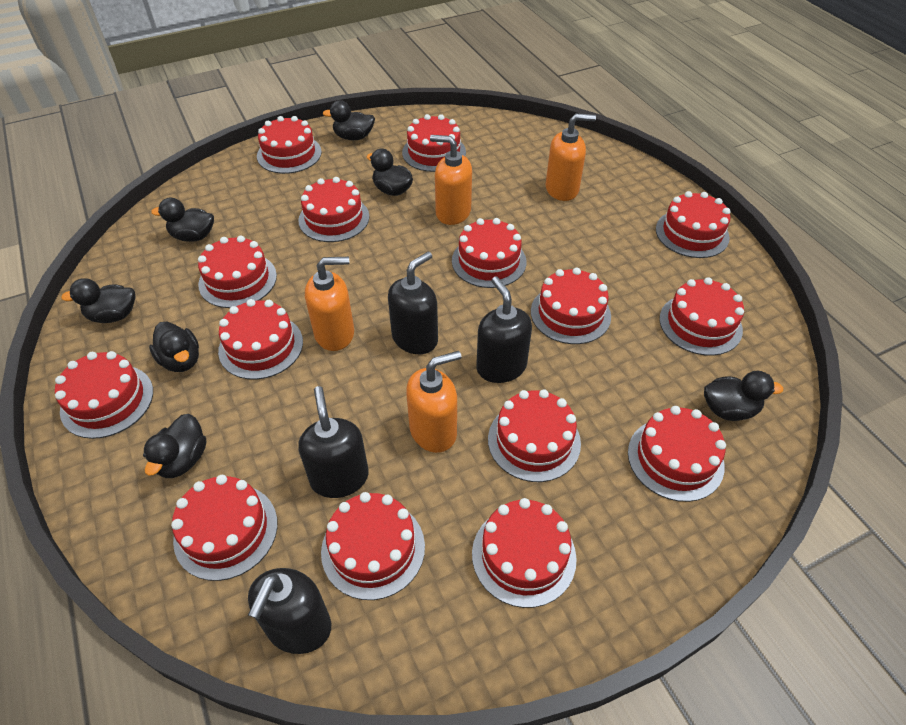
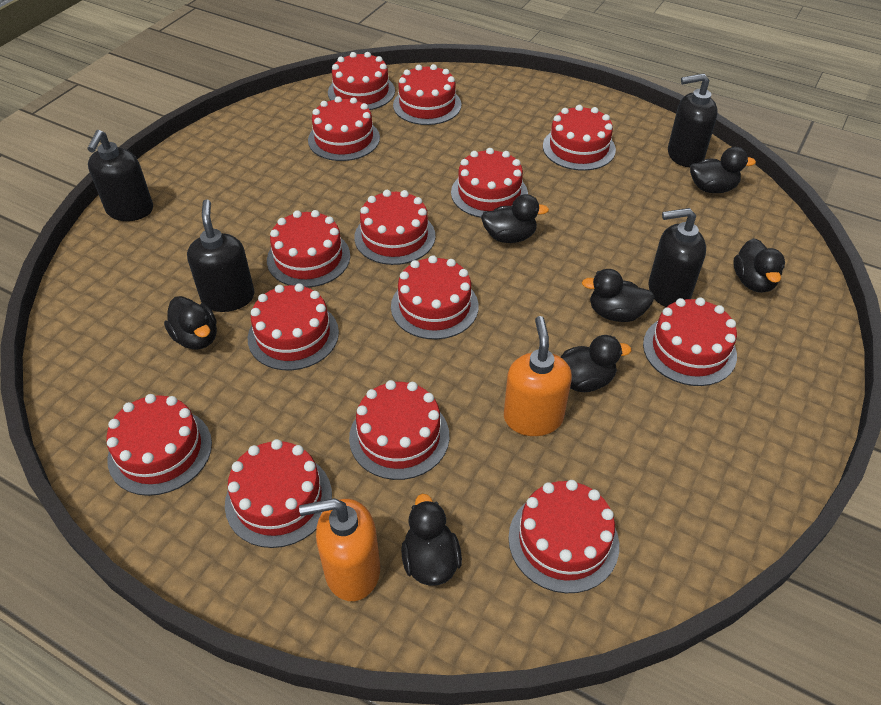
orange soap dispenser: [305,257,354,351] [406,351,461,453] [430,135,472,225] [546,113,596,201] = 4 -> [299,498,380,601] [504,316,572,436] = 2
red cake: [55,351,153,439] [171,475,278,581] [198,236,277,308] [218,299,303,380] [257,116,322,174] [298,177,369,242] [321,492,425,600] [402,114,466,172] [452,218,526,288] [472,498,577,608] [488,389,581,482] [531,267,611,344] [628,406,726,502] [656,191,731,258] [659,277,744,356] = 15 -> [106,394,212,496] [225,439,332,548] [248,284,339,370] [267,210,350,288] [308,96,380,161] [328,52,395,110] [349,380,449,480] [354,190,435,265] [391,255,479,339] [393,64,461,125] [451,148,528,218] [508,480,619,593] [543,105,616,171] [643,298,737,386] = 14

